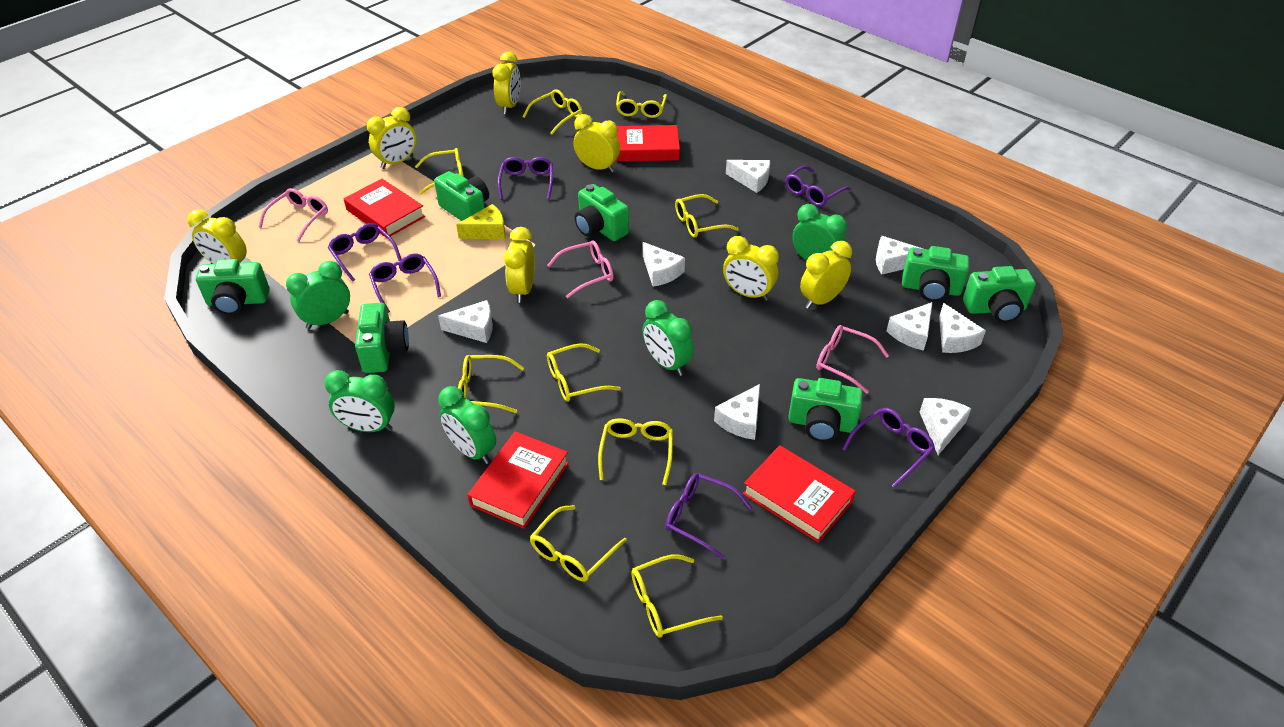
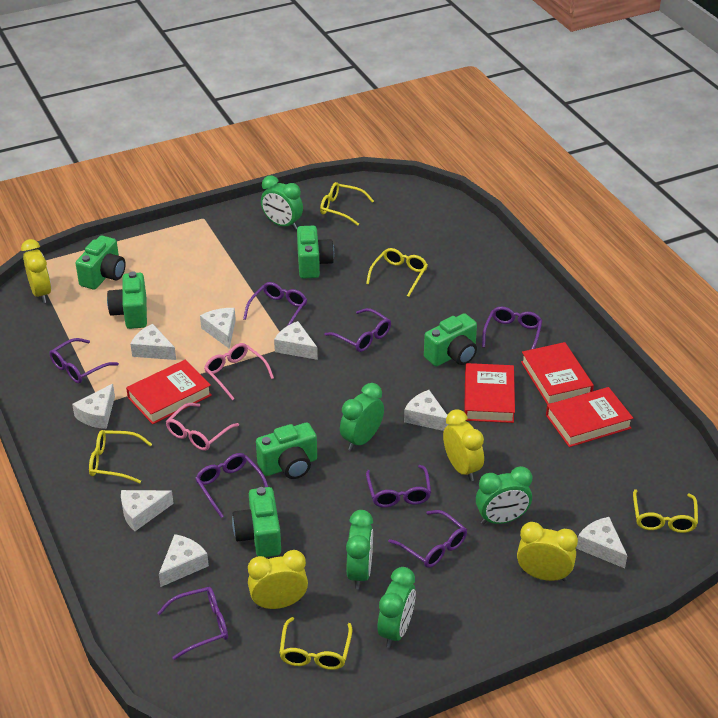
green camera: [196,259,270,315] [355,303,409,373] [434,171,489,221] [575,184,629,241] [788,378,863,442] [902,246,969,302] [963,266,1036,323] = 7 -> [75,236,126,290] [107,271,147,329] [232,487,281,557] [256,422,317,479] [297,226,334,279] [424,313,477,366] = 6
pink glasses: [258,188,328,241] [547,240,614,298] [816,325,889,394] = 3 -> [166,403,239,451] [204,343,274,400] = 2
purple glasses: [328,223,401,282] [369,253,441,313] [498,157,553,200] [665,473,752,559] [785,166,851,206] [842,408,935,488] = 6 -> [49,338,119,383] [157,587,228,660] [195,453,268,518] [243,282,307,326] [325,308,391,352] [366,465,431,507] [388,510,467,568] [482,307,542,349] = 8
yellow cheese: [456,204,505,239] = 1 -> none = 0
yellow clock: [187,209,247,264] [367,107,416,169] [493,52,521,114] [504,227,535,303] [573,114,620,173] [723,236,779,301] [800,241,852,309] = 7 -> [21,239,51,303] [248,550,308,609] [443,409,484,481] [517,522,578,581] = 4
yellow glasses: [415,148,464,194] [458,355,524,413] [523,89,582,135] [530,505,627,582] [547,343,621,402] [598,418,673,485] [616,91,667,118] [631,554,723,638] [675,194,739,238] = 9 -> [89,430,152,484] [279,617,353,670] [320,182,374,226] [366,248,428,297] [633,489,698,533] = 5

